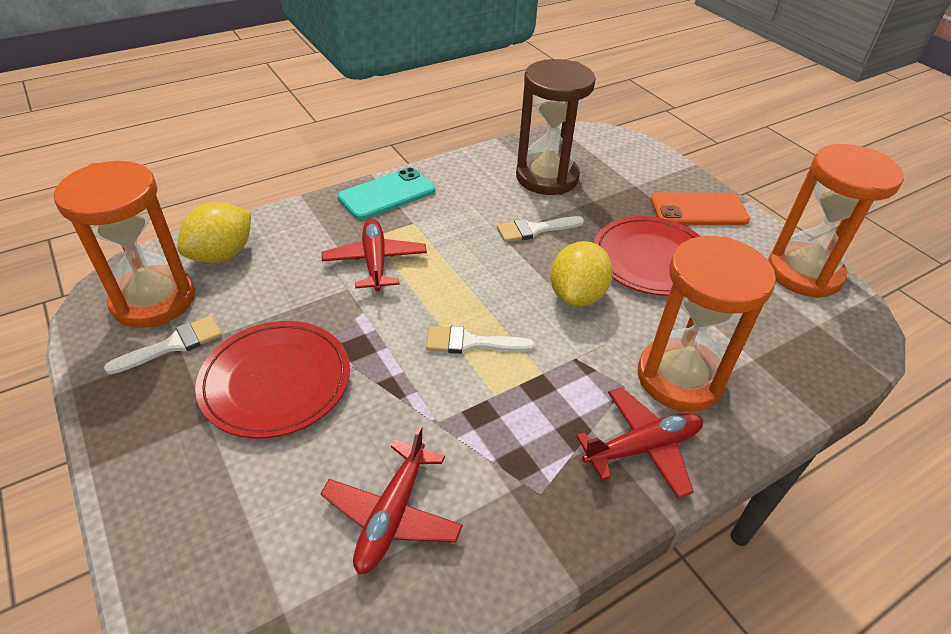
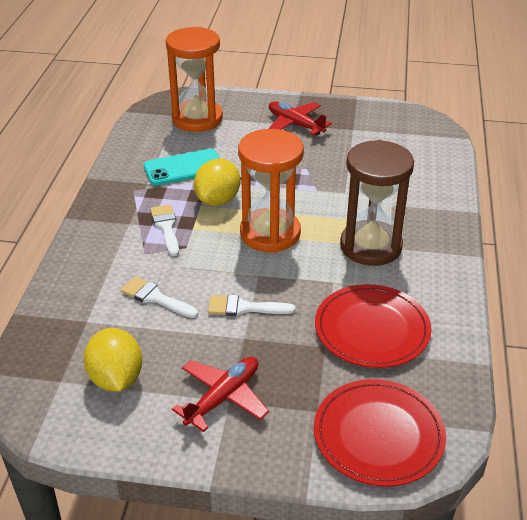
orange hourglass: [54,161,195,328] [638,236,776,412] [768,144,904,298] = 3 -> [166,27,223,132] [238,129,304,253] = 2
orange phone: [650,193,750,225] = 1 -> none = 0
red plane: [320,426,463,575] [322,219,427,292] [576,387,703,499] = 3 -> [172,357,269,432] [268,101,332,136] = 2

